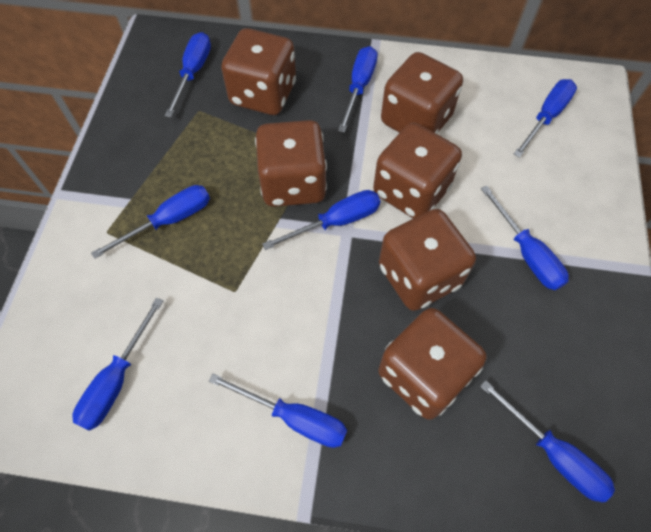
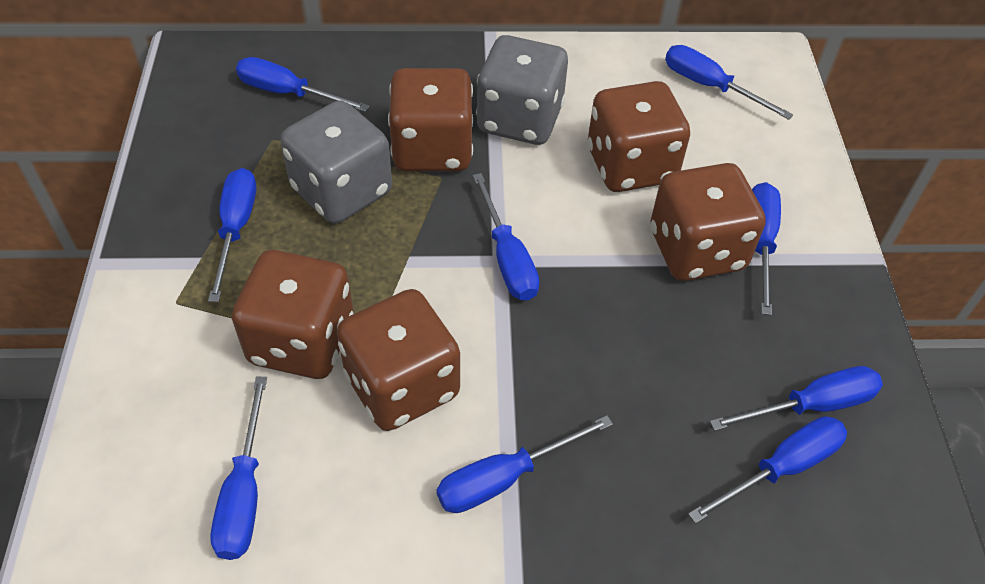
brown dice: [221,28,296,115] [255,120,327,207] [373,122,462,219] [378,308,487,420] [379,209,476,311] [381,52,463,134] = 6 -> [232,250,354,379] [337,289,460,431] [388,68,473,172] [588,81,690,192] [651,163,766,281] = 5
grey dice: none = 0 -> [280,100,392,224] [476,35,568,145] = 2

